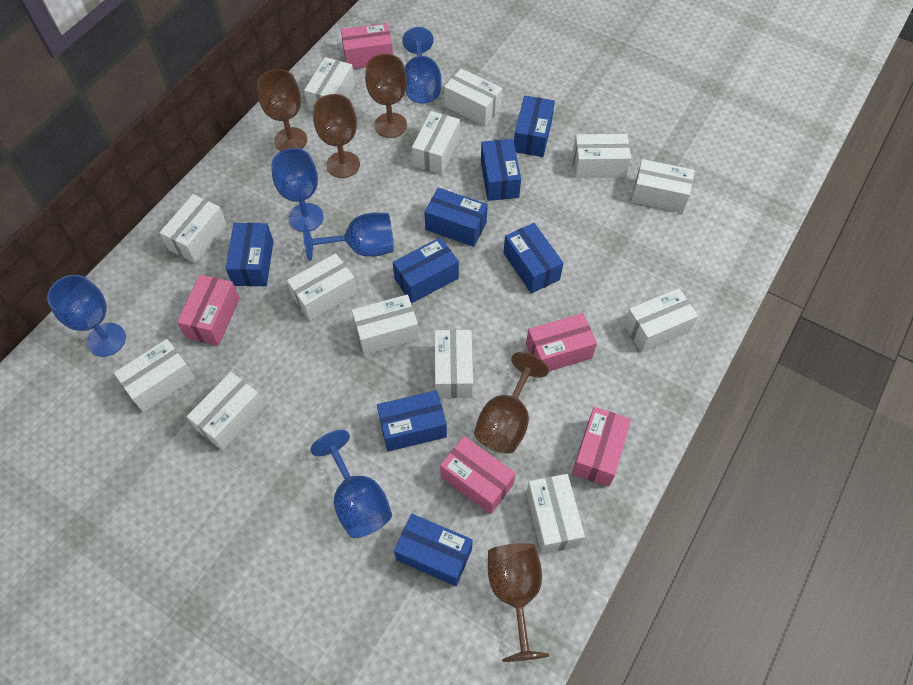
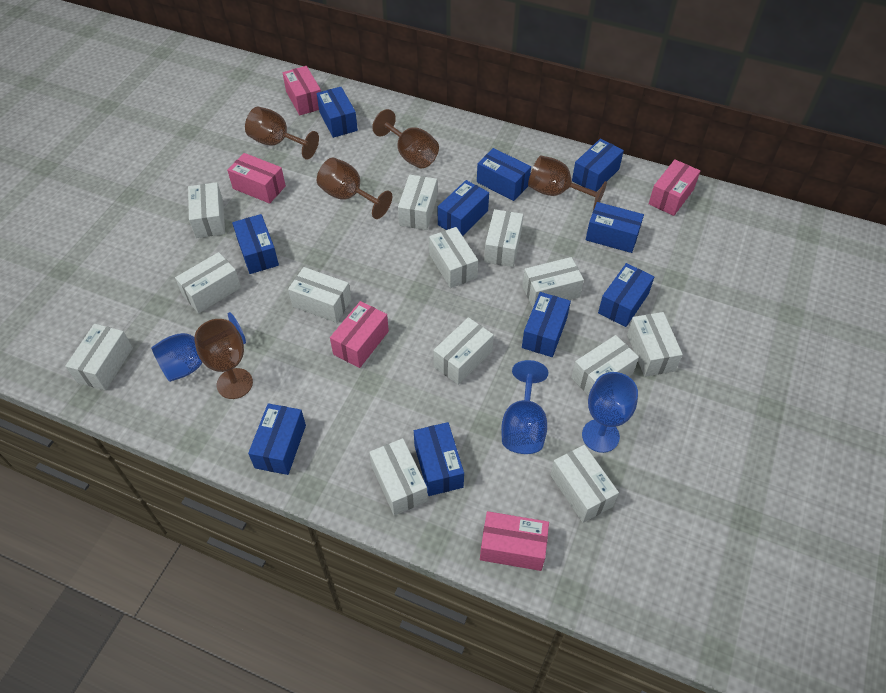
blue box: [225,223,274,286] [377,390,447,451] [393,237,459,303] [394,514,473,586] [424,188,488,247] [481,139,521,201] [504,223,563,293] [514,96,555,157] = 8 -> [232,214,279,274] [248,403,306,475] [317,87,358,138] [414,422,464,496] [438,180,489,236] [477,148,531,201] [522,292,571,357] [572,138,624,192] [586,202,644,253] [598,263,654,327] = 10
blue goblet: [47,275,126,357] [271,148,324,232] [303,213,394,261] [311,430,392,538] [402,27,442,104] = 5 -> [151,312,246,382] [501,360,549,454] [582,372,638,453] = 3

